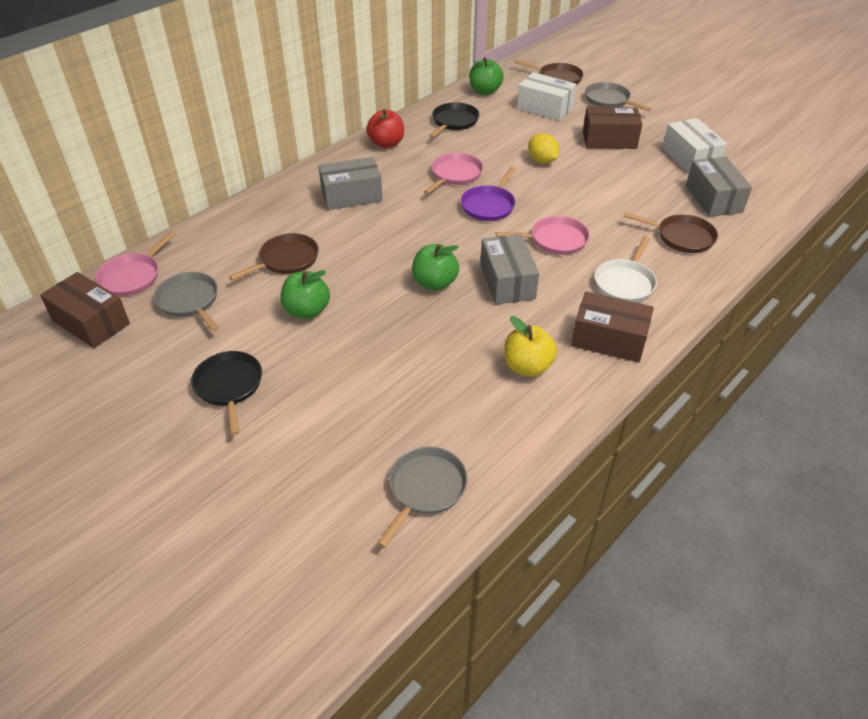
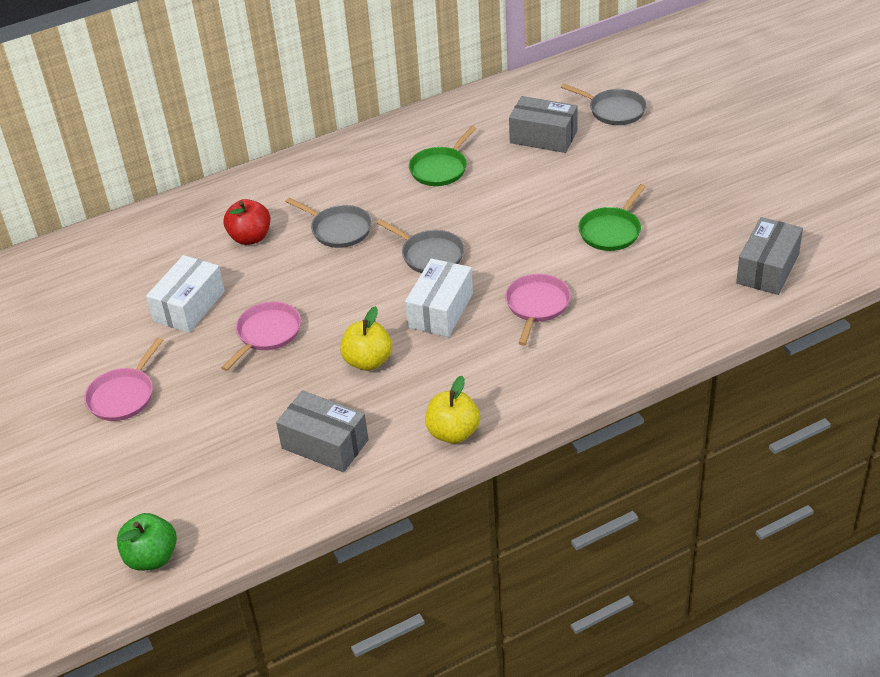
black pan: [191,351,262,435] [429,102,479,138] = 2 -> none = 0
brown box: [40,272,130,348] [571,292,654,363] [583,107,642,149] = 3 -> none = 0
brown pan: [229,233,319,281] [514,59,583,85] [623,212,718,253] = 3 -> none = 0
green apple: [280,270,330,319] [412,244,459,291] [469,57,504,95] = 3 -> [117,513,177,571] = 1
green pan: none = 0 -> [409,126,476,186] [578,184,646,251] = 2
purple pan: [461,167,516,221] = 1 -> none = 0
white pan: [595,236,657,302] = 1 -> none = 0
yellow apple: [504,316,557,377] = 1 -> [340,306,392,371] [425,376,480,444] = 2
yellow lemon: [528,133,559,164] = 1 -> none = 0

